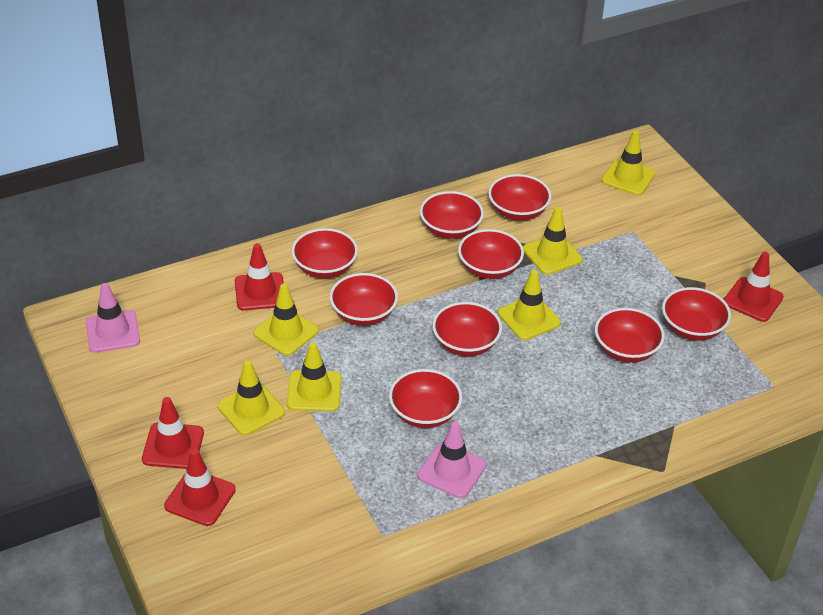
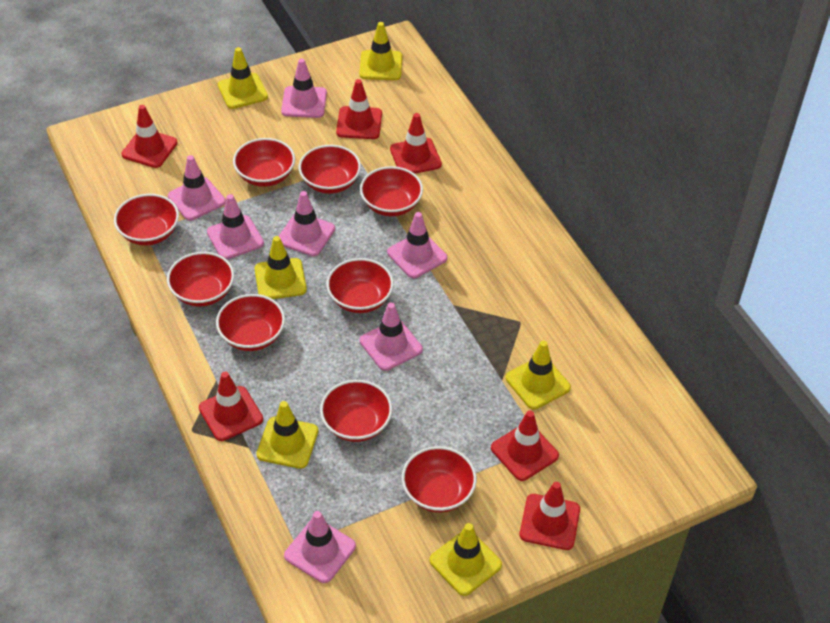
pink traffic cone: [86,283,140,353] [418,422,486,498] = 2 -> [168,155,226,221] [207,194,264,260] [279,191,335,256] [281,58,327,118] [284,511,356,583] [360,302,423,371] [387,212,448,278] = 7
red traffic cone: [142,397,204,469] [164,449,236,526] [235,243,284,311] [724,252,784,322] = 4 -> [122,105,178,168] [199,372,263,441] [336,79,382,139] [390,113,442,174] [491,410,559,481] [520,482,580,550] = 6

